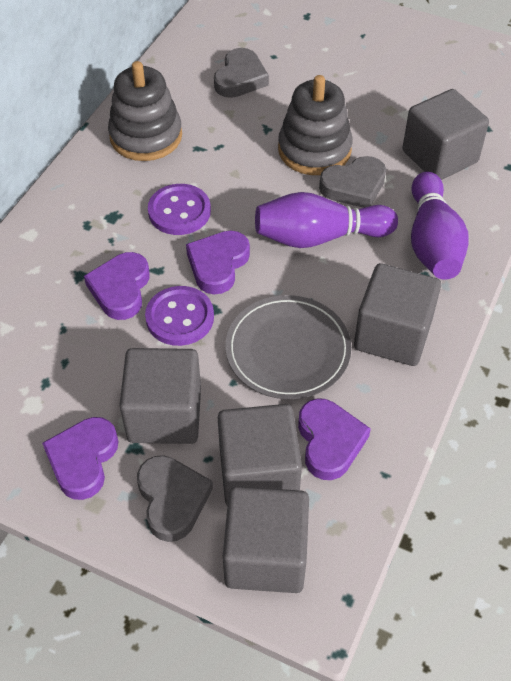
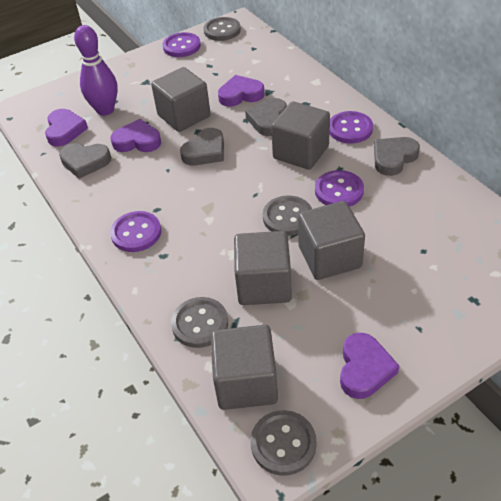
grey button: none = 0 -> [171,297,228,348] [204,17,241,41] [251,410,317,476] [263,195,312,236] = 4
grey heart: [137,455,213,542] [214,48,269,98] [319,156,386,208] = 3 -> [59,143,111,179] [180,128,224,166] [245,98,287,136] [374,137,420,176] = 4
grey plate: [225,295,351,399] = 1 -> none = 0
grey stacking toy: [108,61,182,161] [278,75,353,175] = 2 -> none = 0
purple bowling pin: [255,192,398,248] [411,171,469,280] = 2 -> [74,25,118,116] = 1
purple button: [145,286,214,346] [148,184,211,235] = 2 -> [110,211,161,252] [163,32,201,57] [315,170,364,207] [329,111,373,144] = 4

